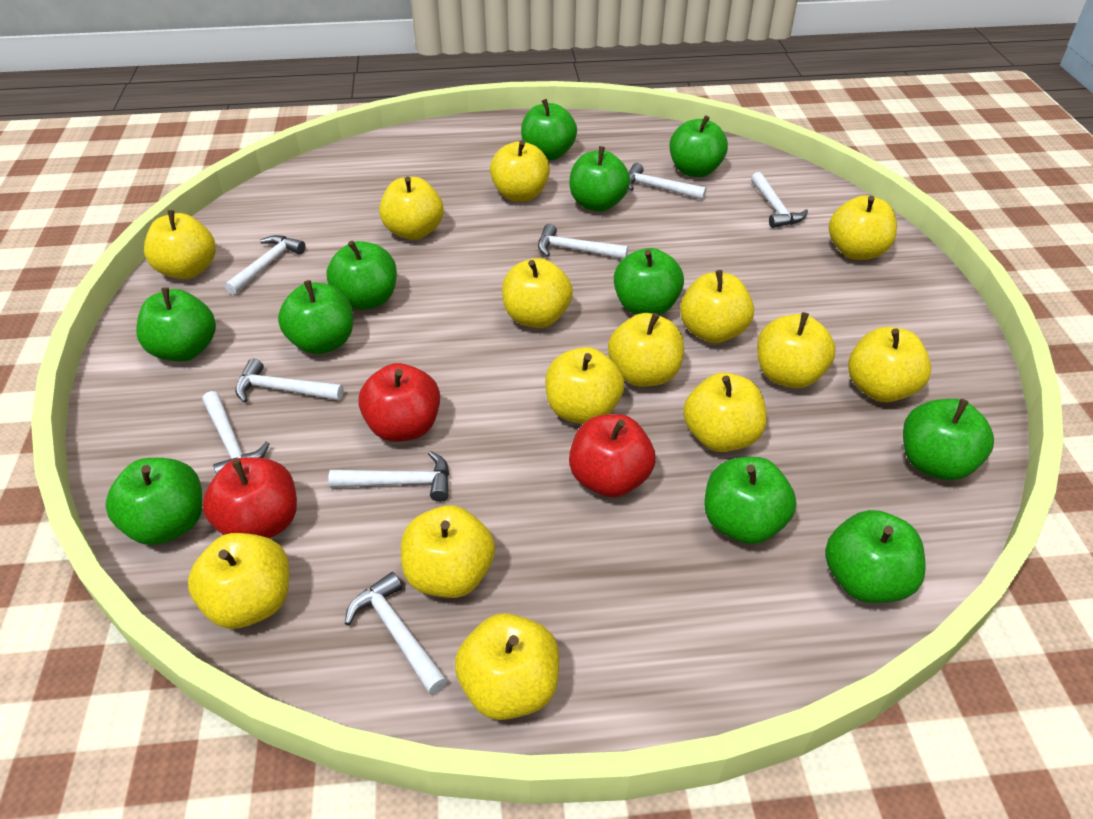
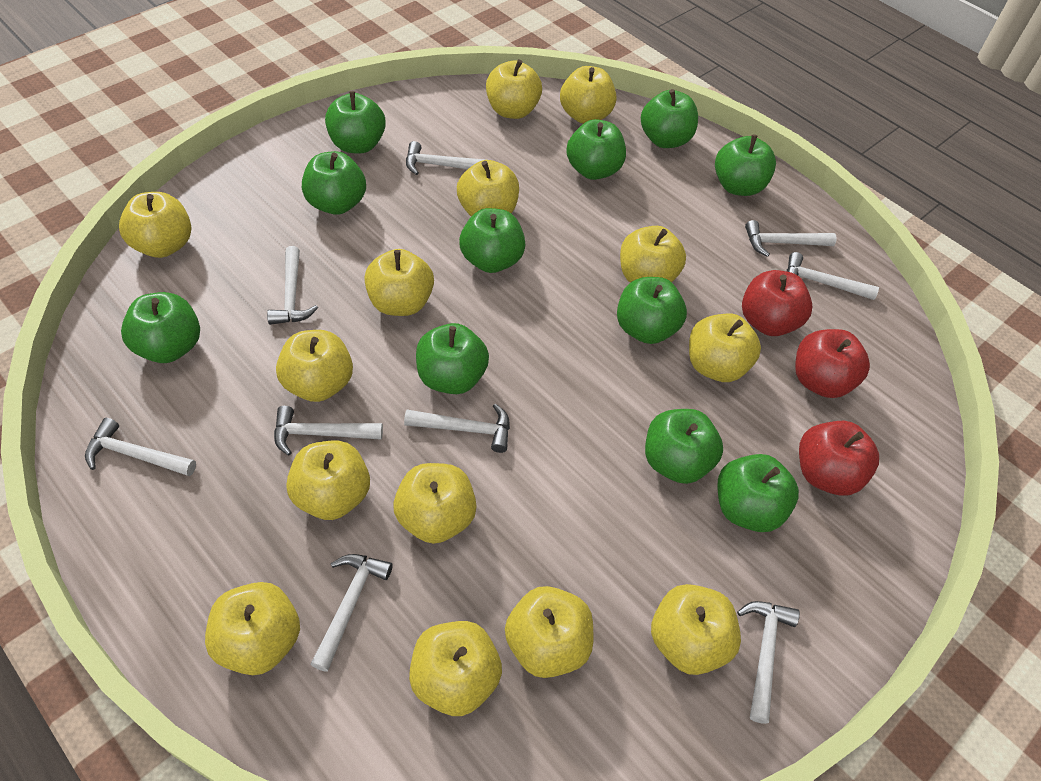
white hammer: [202,391,270,474] [225,235,306,295] [235,359,344,403] [329,451,449,502] [345,572,448,695] [538,224,628,259] [628,163,707,200] [751,172,808,228] = 8 -> [85,418,196,476] [267,246,318,325] [274,406,383,455] [310,554,393,672] [404,403,510,453] [406,141,486,175] [737,601,800,724] [745,220,836,257] [787,252,879,300] = 9

